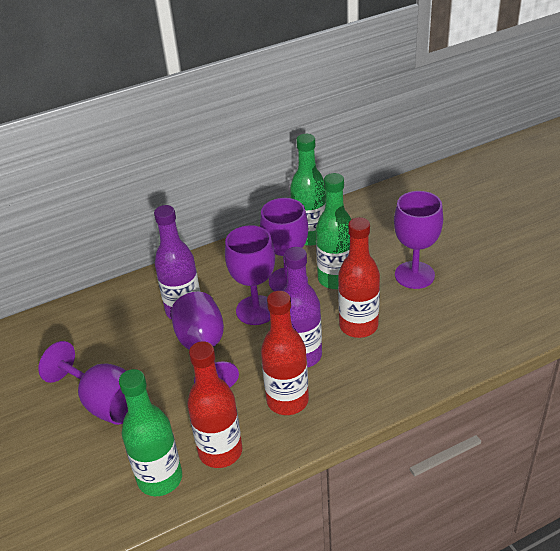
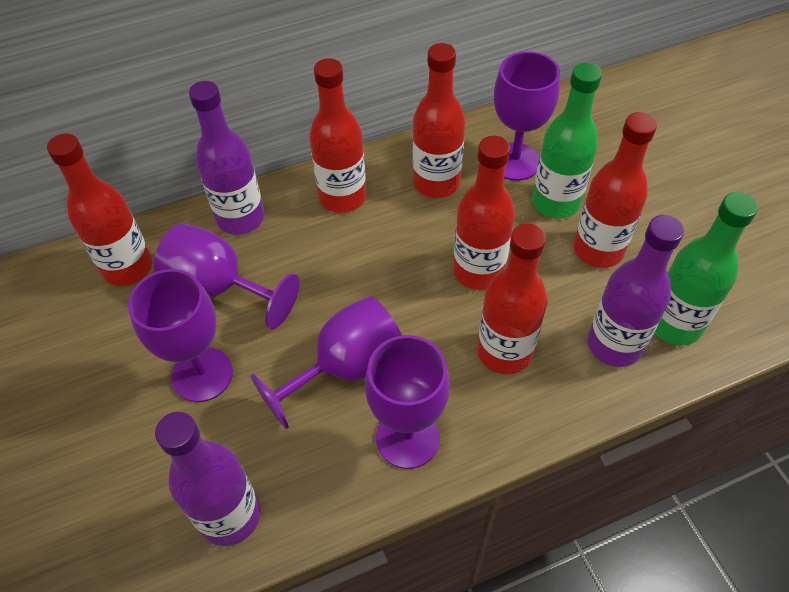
green bottle: [119,369,182,496] [290,134,326,246] [316,173,351,289] = 3 -> [532,63,602,219] [654,192,758,345] = 2
purple bottle: [154,205,200,320] [283,247,322,368] = 2 -> [155,412,261,546] [189,81,265,235] [588,215,684,367] = 3
red bottle: [187,341,242,468] [261,291,309,415] [338,217,380,338] = 3 -> [47,133,152,286] [309,58,366,213] [413,43,465,198] [453,136,515,290] [477,223,547,374] [574,112,657,268] = 6

